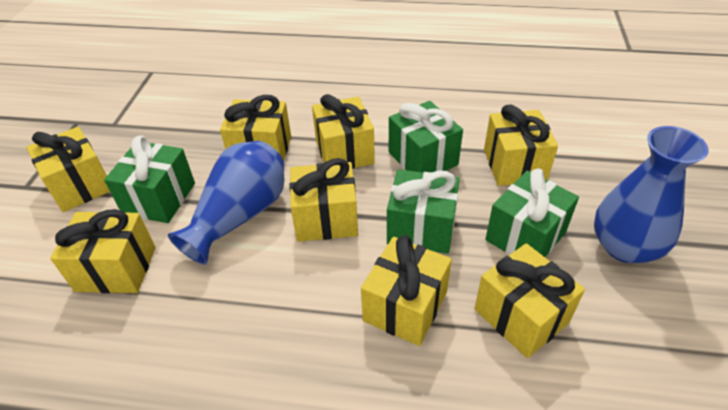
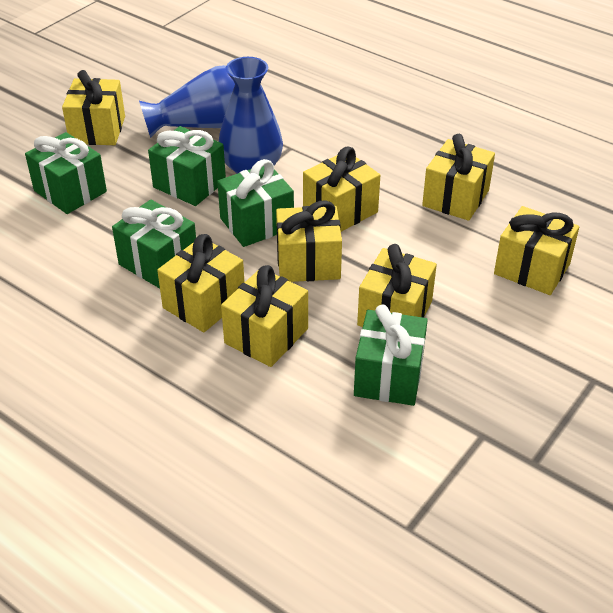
green gift: [104,136,195,223] [387,169,460,254] [389,101,463,173] [485,169,579,257] = 4 -> [25,132,107,214] [112,200,196,289] [148,126,226,206] [217,159,294,247] [354,304,428,406] = 5

